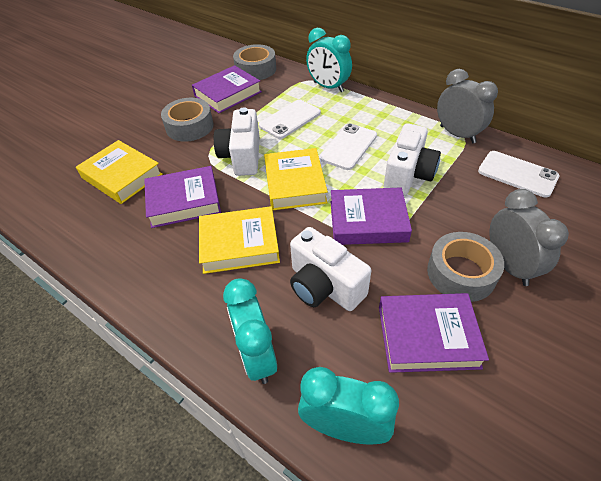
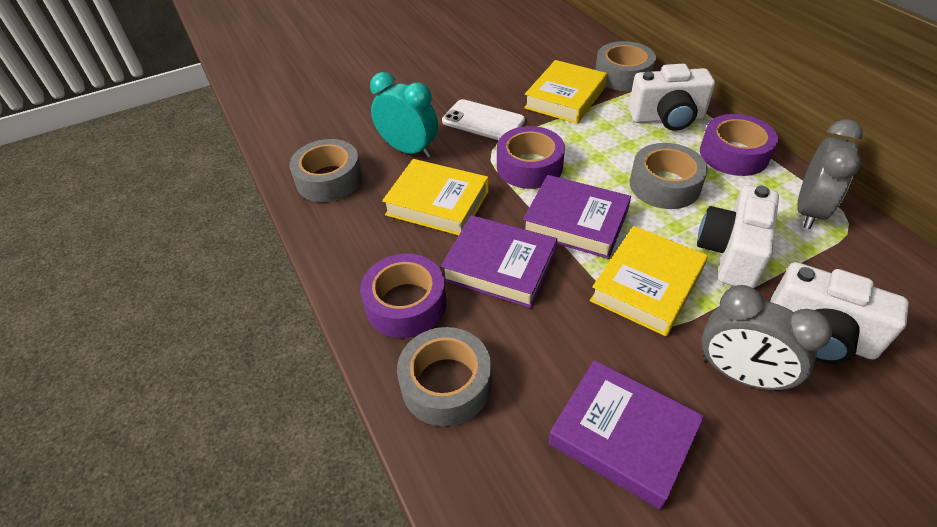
grey tape: [161,98,213,142] [233,44,276,80] [427,232,504,302] = 3 -> [289,139,362,202] [397,327,492,426] [595,41,656,91] [630,143,708,209] = 4
purple book: [144,166,221,228] [192,65,262,113] [331,187,412,245] [379,293,489,373] = 4 -> [441,215,557,308] [523,175,631,259] [549,360,704,510] = 3
purple tape: none = 0 -> [360,254,446,338] [497,126,565,189] [700,114,778,176] = 3
turquoise clock: [223,278,277,384] [298,367,399,445] [306,28,352,92] = 3 -> [370,72,438,158] = 1
white phone: [259,99,321,139] [319,123,377,170] [478,151,559,197] = 3 -> [442,99,525,140] = 1

